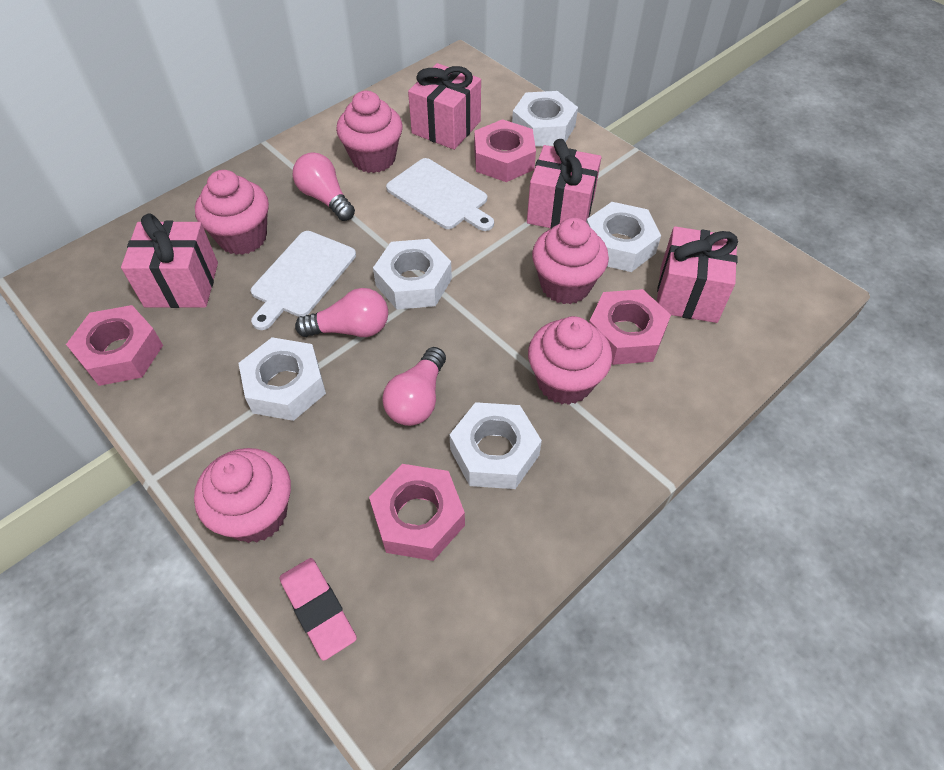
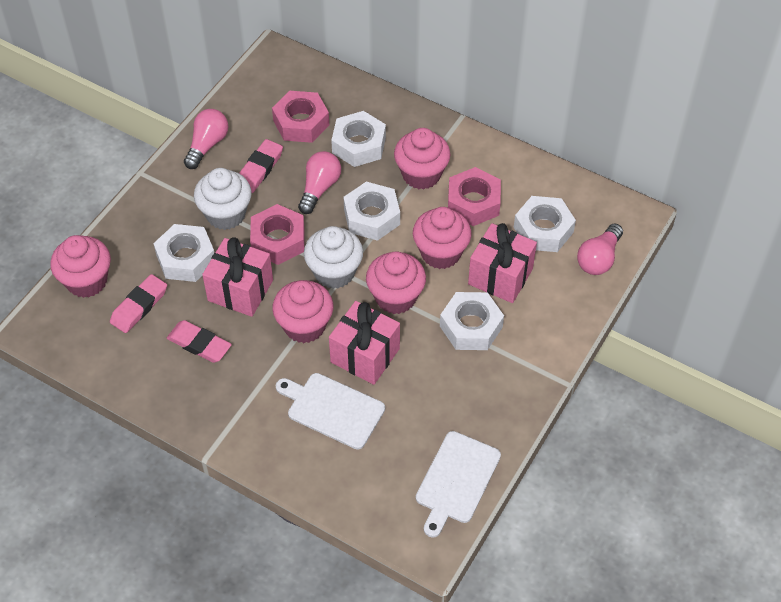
pink eraser: [280,558,357,661] = 1 -> [110,274,167,333] [167,320,232,363] [239,139,283,193] = 3
pink gift: [121,213,218,308] [408,63,481,150] [527,139,601,229] [657,226,738,323] = 4 -> [202,237,273,317] [329,301,400,385] [468,223,537,303] = 3
pink nut: [66,305,163,386] [369,464,465,561] [474,119,536,182] [589,289,671,365] = 4 -> [250,204,305,265] [272,91,329,143] [448,167,501,226] = 3
white cupcake: none = 0 -> [194,168,251,230] [304,226,363,289] = 2

